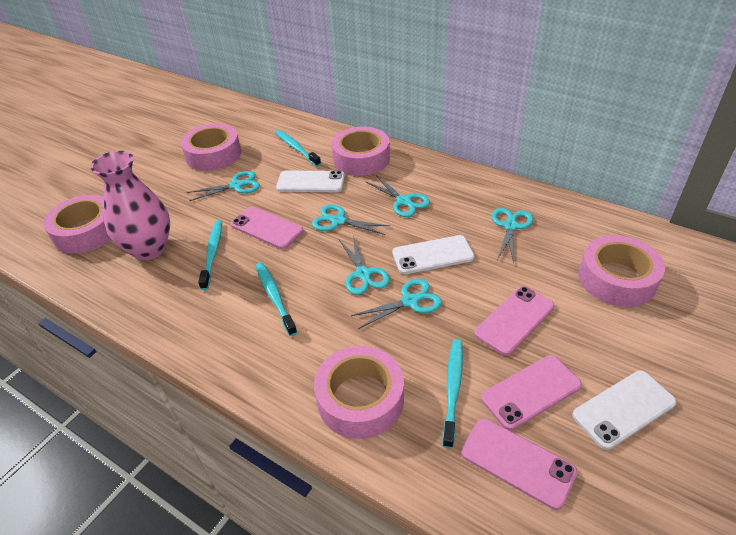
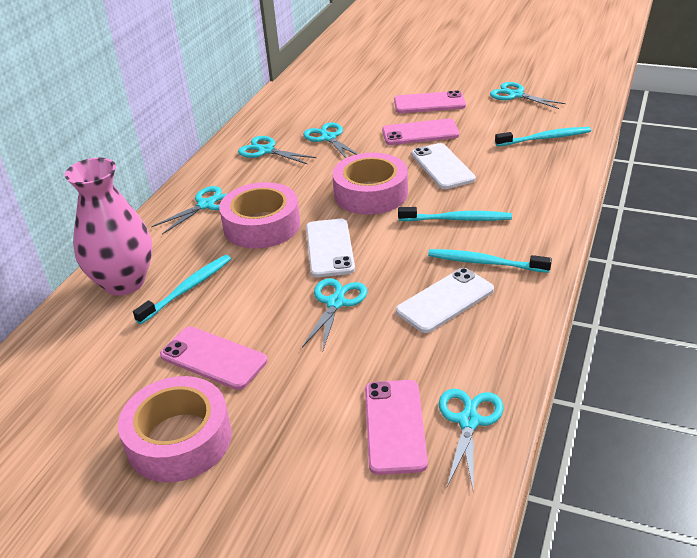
pink tape: [43,195,111,254] [181,123,241,171] [314,346,404,439] [331,127,390,176] [579,235,665,307] = 5 -> [118,376,232,483] [219,182,300,249] [332,153,408,215] = 3

